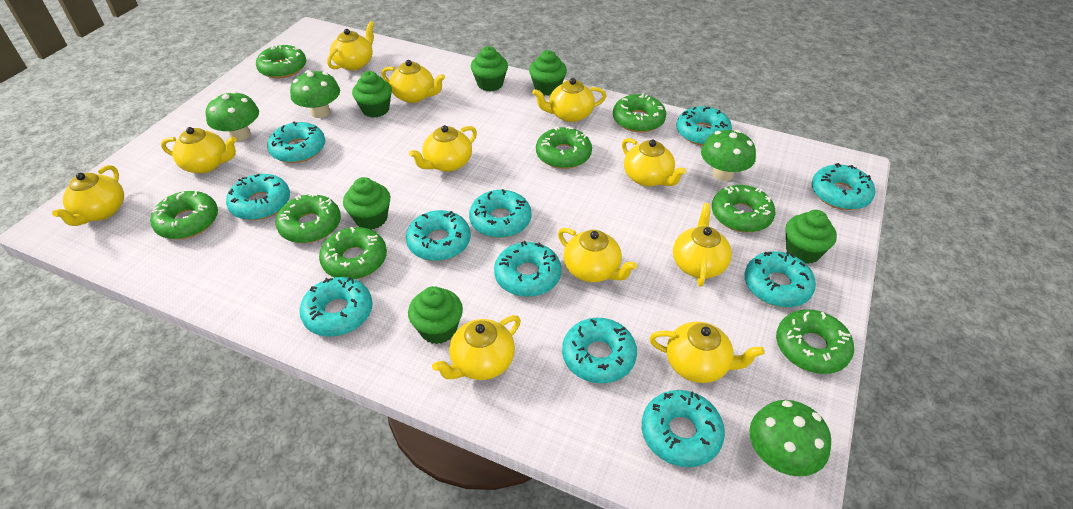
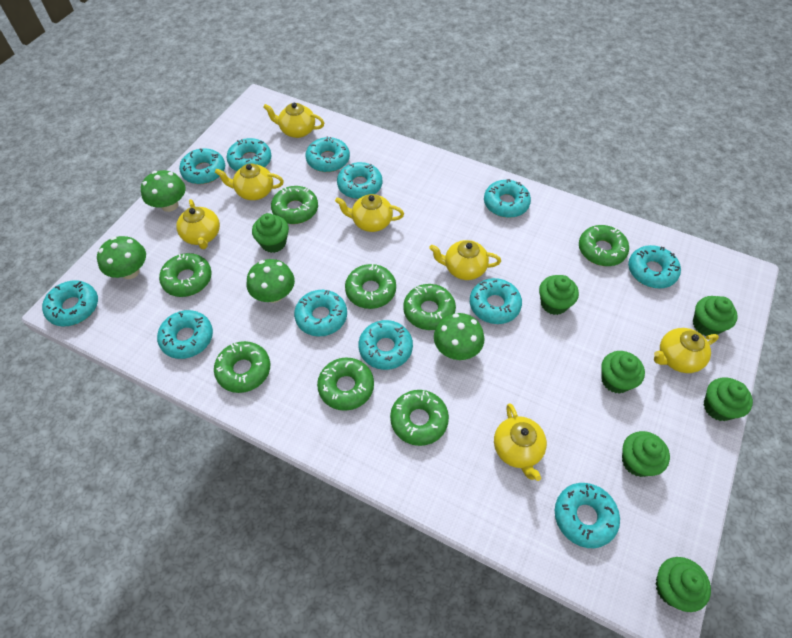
green cupcake: [343,177,390,229] [352,71,392,118] [408,286,463,344] [471,46,508,91] [529,50,567,96] [785,210,837,264] = 6 -> [252,213,289,253] [539,275,579,315] [601,351,645,394] [622,431,670,477] [656,557,711,612] [693,296,738,336] [704,377,753,421] = 7
turquoise donut: [226,174,290,220] [267,122,325,163] [299,277,373,337] [406,210,471,261] [469,189,531,238] [494,241,561,297] [562,318,637,383] [642,390,725,467] [676,106,732,146] [745,251,816,308] [812,163,875,210] = 11 -> [42,280,98,327] [157,310,213,359] [179,148,225,184] [227,138,272,171] [294,290,347,337] [305,136,350,172] [337,162,382,199] [358,320,413,370] [470,278,522,324] [484,179,531,218] [555,483,620,548] [628,245,681,288] = 12
yellow teapot: [52,165,124,226] [161,127,237,174] [327,21,374,70] [381,60,445,103] [409,125,477,172] [432,315,521,380] [532,78,606,122] [558,228,637,282] [622,138,686,187] [650,322,764,383] [673,203,732,287] = 11 -> [176,199,220,249] [215,163,284,200] [263,103,324,138] [335,194,404,232] [429,240,501,280] [494,403,547,481] [654,328,719,373] = 7

